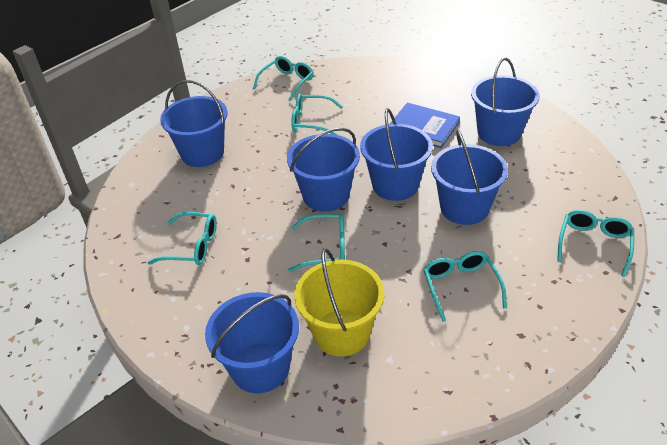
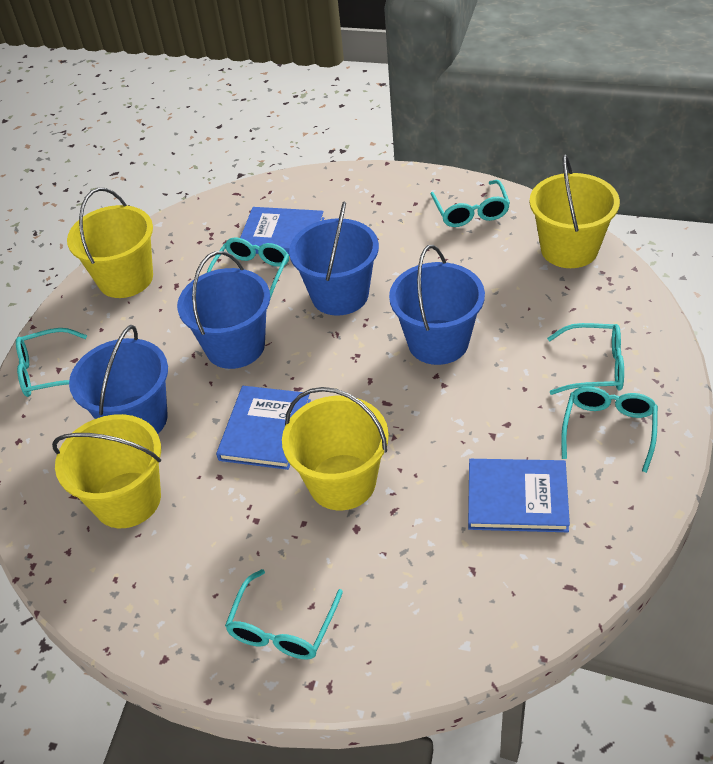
blue book: [390,103,460,148] = 1 -> [216,386,311,470] [240,207,324,256] [468,459,570,532] = 3
blue bucket: [160,80,228,167] [205,292,299,393] [287,128,360,212] [360,108,433,201] [431,130,508,225] [471,58,540,146] = 6 -> [69,325,168,434] [177,251,270,369] [289,202,379,316] [389,245,485,365] = 4
yellow bucket: [294,248,384,356] = 1 -> [52,414,161,528] [67,188,153,298] [282,387,389,511] [529,154,620,268] = 4

